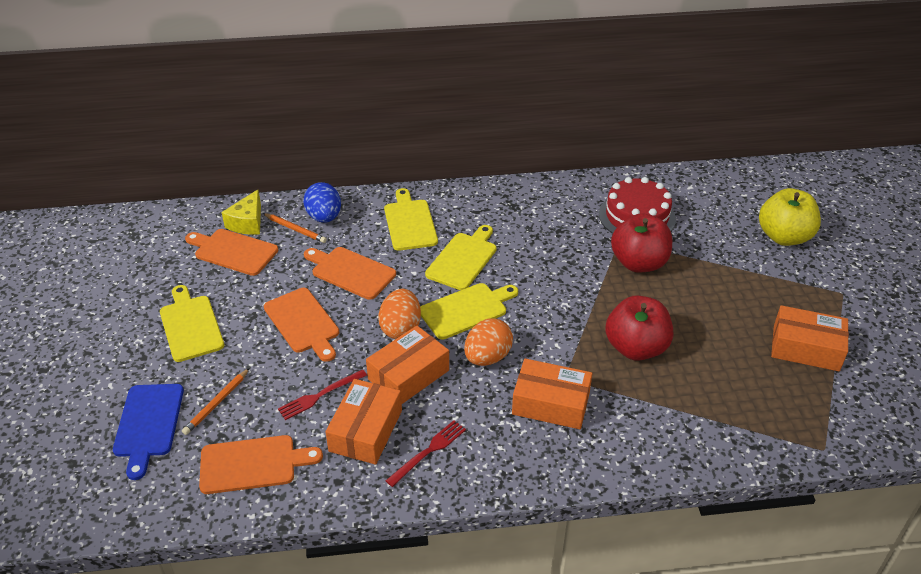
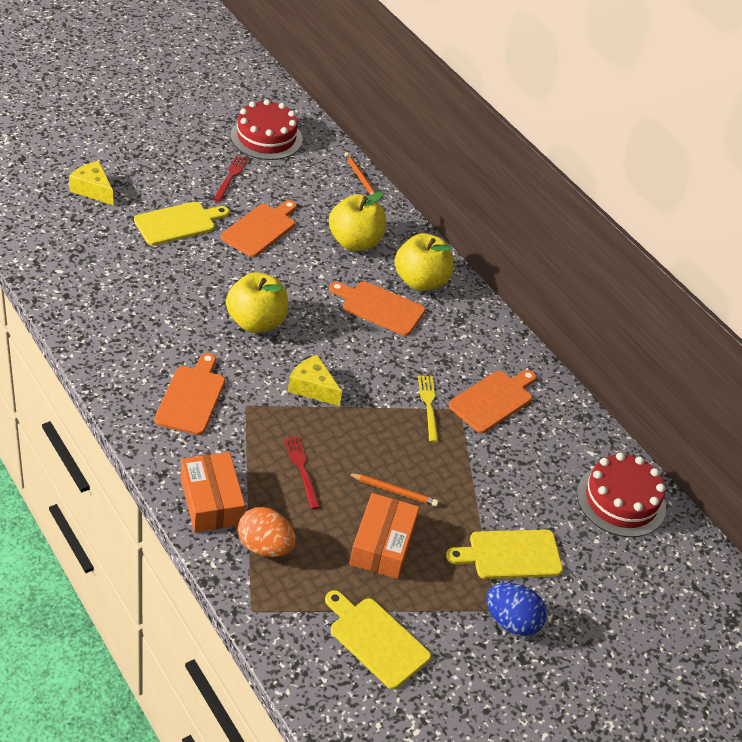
blue cutting board: [113,384,184,480] = 1 -> none = 0
orange box: [325,379,402,465] [366,325,449,404] [512,358,592,429] [771,305,849,371] = 4 -> [181,452,245,532] [350,493,419,579] = 2
orange egg: [378,289,421,339] [464,318,513,366] = 2 -> [238,507,296,557] = 1
red apple: [605,295,673,361] [611,213,672,273] = 2 -> none = 0
red cake: [599,177,676,234] = 1 -> [231,99,303,160] [577,453,666,537] = 2
yellow apple: [759,188,821,246] = 1 -> [226,272,288,333] [329,191,386,251] [395,233,453,291] = 3
yellow cheese: [221,189,261,235] = 1 -> [69,161,113,205] [288,355,342,406] = 2
yellow cutting board: [160,285,224,362] [384,188,438,251] [420,283,518,339] [425,225,497,290] = 4 -> [134,202,229,245] [325,590,431,689] [446,530,563,579] = 3
yellow fork: none = 0 -> [418,376,438,442] = 1

